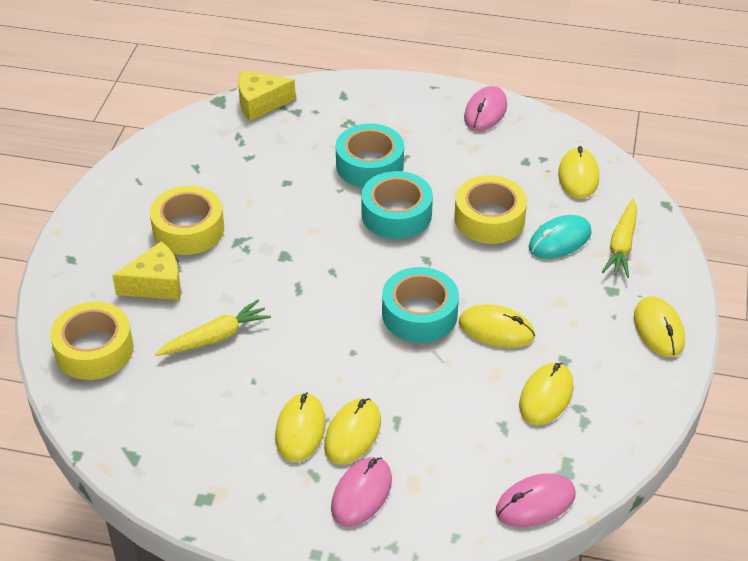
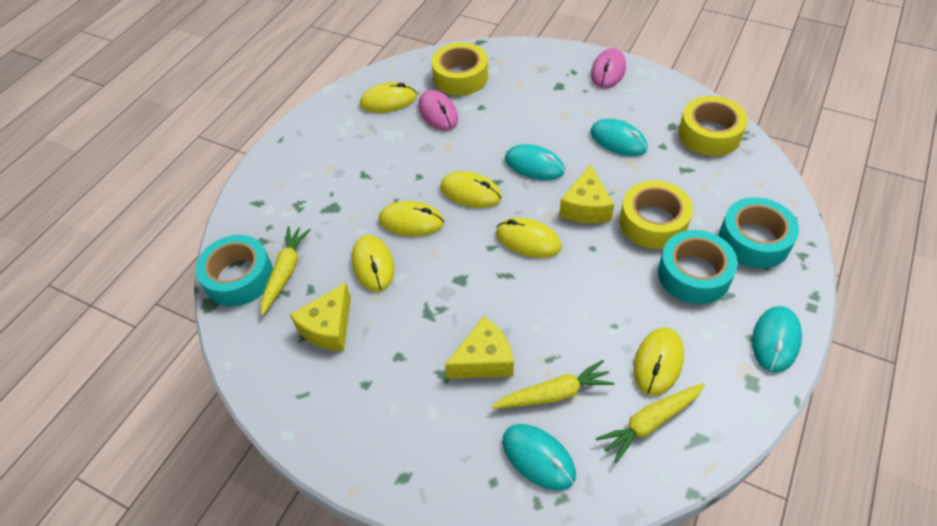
pink mouse: [331,457,392,527] [464,86,507,131] [496,473,576,527] = 3 -> [419,90,458,131] [591,48,626,89] = 2
turquoise mouse: [529,215,592,259] = 1 -> [502,424,576,491] [505,144,565,180] [590,119,648,156] [752,306,802,373] = 4
yellow carrot: [155,300,271,356] [602,199,637,278] = 2 -> [261,226,311,315] [491,360,615,409] [596,383,705,463] = 3
yellow cheese: [112,241,181,300] [238,70,296,121] = 2 -> [290,282,351,351] [445,316,514,379] [559,164,614,224] = 3

